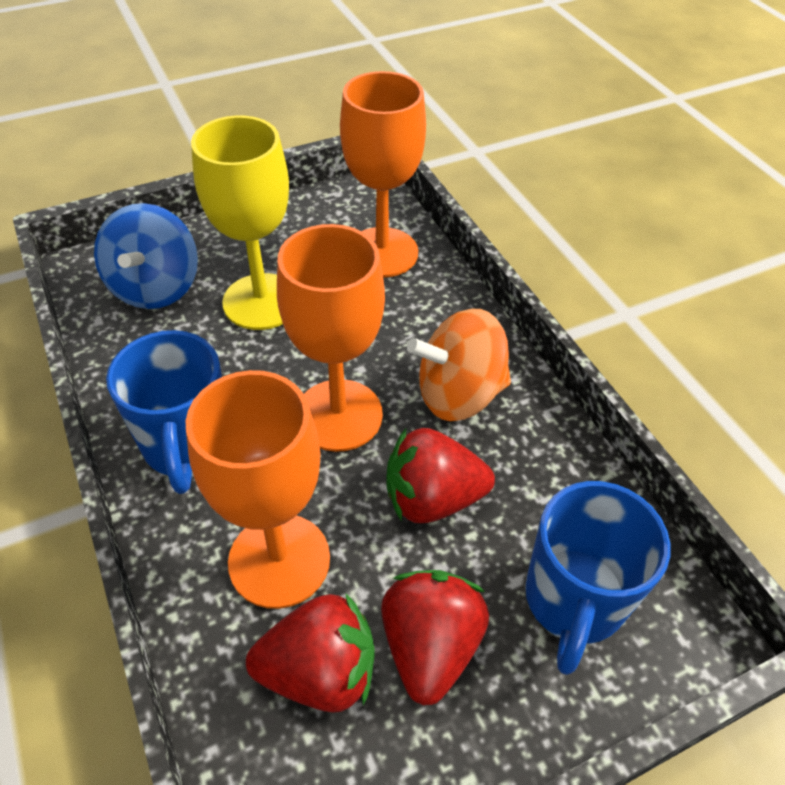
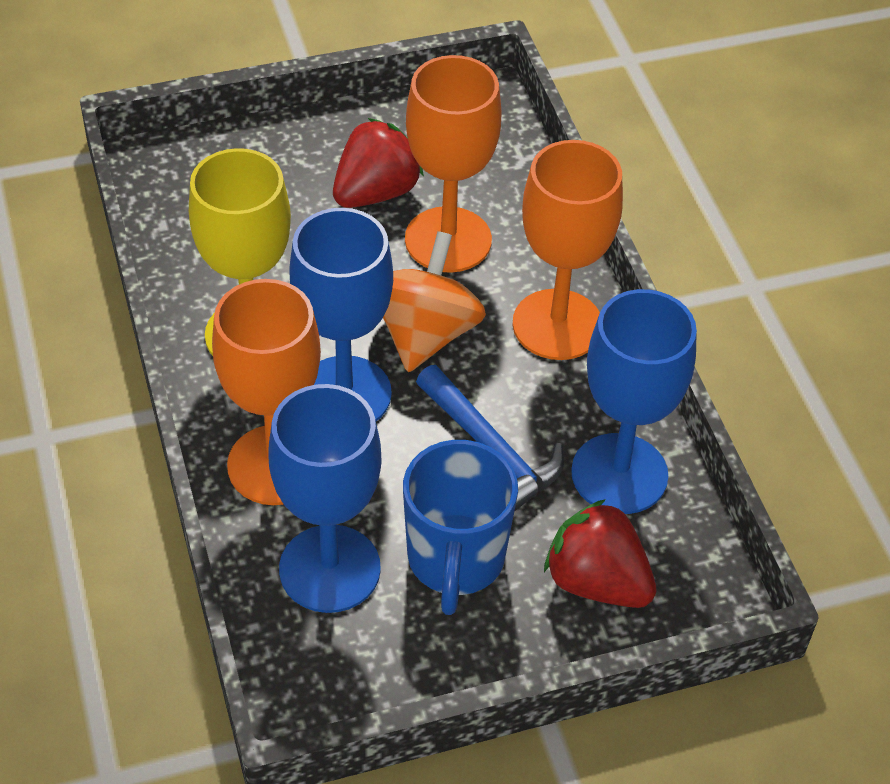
blue goblet: none = 0 -> [268,384,382,613] [289,208,393,421] [571,289,697,514] = 3
blue hammer: none = 0 -> [416,365,564,512] = 1
blue mug: [106,330,222,494] [525,481,671,675] = 2 -> [403,440,518,615] = 1
blue spinning top: [94,203,198,309] = 1 -> none = 0
red strawberry: [246,593,375,713] [381,570,489,705] [386,428,495,523] = 3 -> [333,118,424,208] [544,499,657,608] = 2

